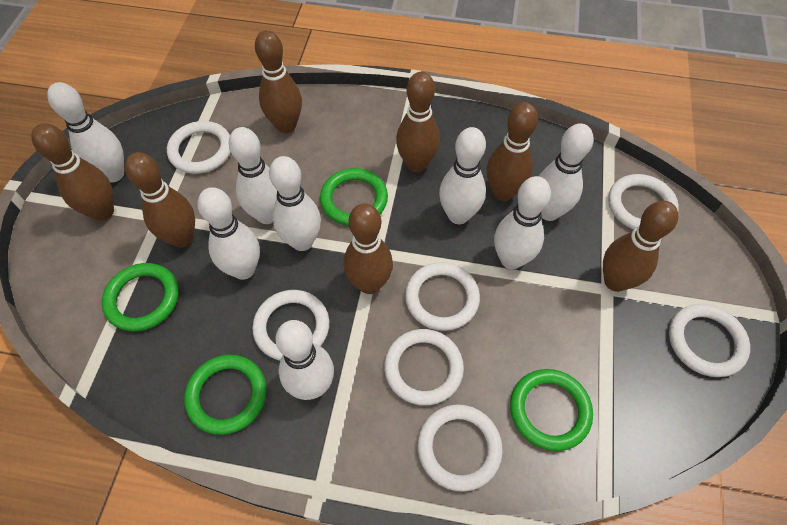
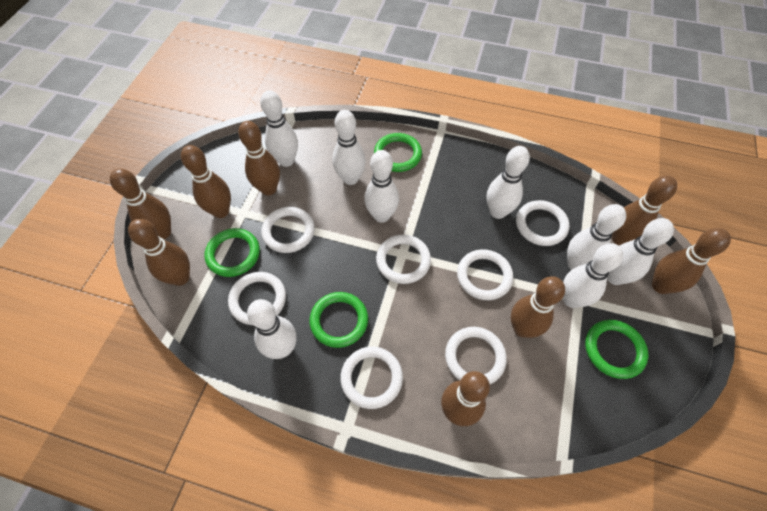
brown bowling pin: [31,123,114,221] [125,152,195,248] [255,30,302,133] [343,203,393,294] [396,72,440,172] [487,102,538,201] [603,201,678,292] = 7 -> [110,168,171,239] [128,219,190,286] [181,145,231,218] [238,121,280,195] [441,371,490,426] [511,276,565,338] [612,175,677,246] [652,228,731,294] = 8

